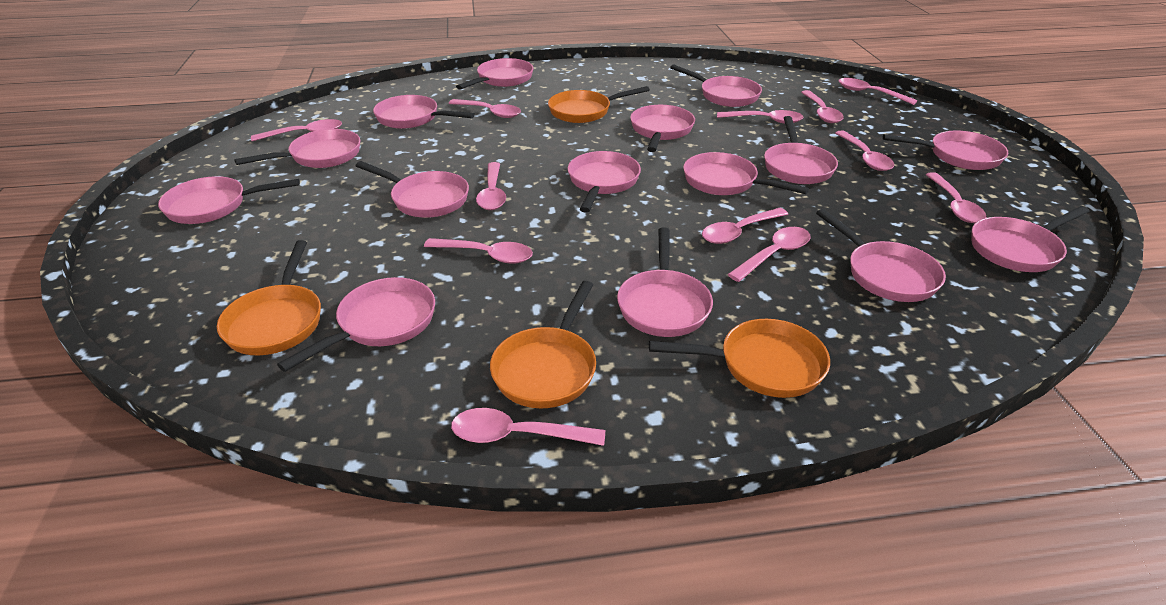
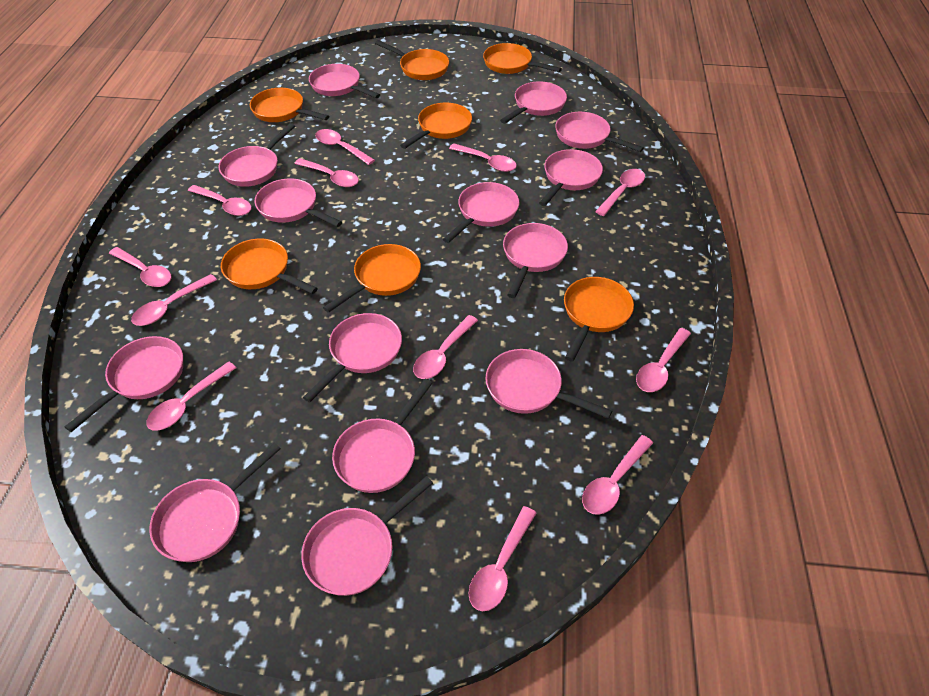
orange pan: [217,240,321,355] [490,281,596,408] [548,86,650,123] [649,319,830,398] = 4 -> [221,239,318,294] [250,88,329,122] [323,244,421,313] [375,40,449,80] [400,103,472,149] [483,43,562,74] [564,277,634,362] = 7
pink pan: [158,176,300,224] [234,129,360,168] [277,277,435,372] [356,161,469,218] [373,95,475,129] [456,58,533,89] [568,151,641,213] [617,227,713,337] [630,105,695,152] [670,64,762,107] [683,152,809,195] [764,116,838,184] [816,209,946,302] [883,131,1008,170] [971,206,1090,272] = 15 -> [64,336,183,432] [149,443,281,562] [219,123,295,187] [255,178,342,227] [301,476,433,596] [303,313,402,402] [309,64,380,98] [332,379,433,493] [443,182,519,243] [486,349,612,419] [500,81,567,124] [503,223,568,298] [539,149,603,206] [555,112,644,152] = 14

